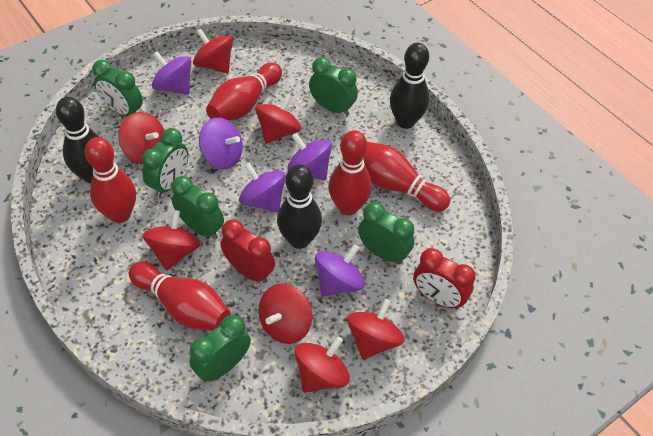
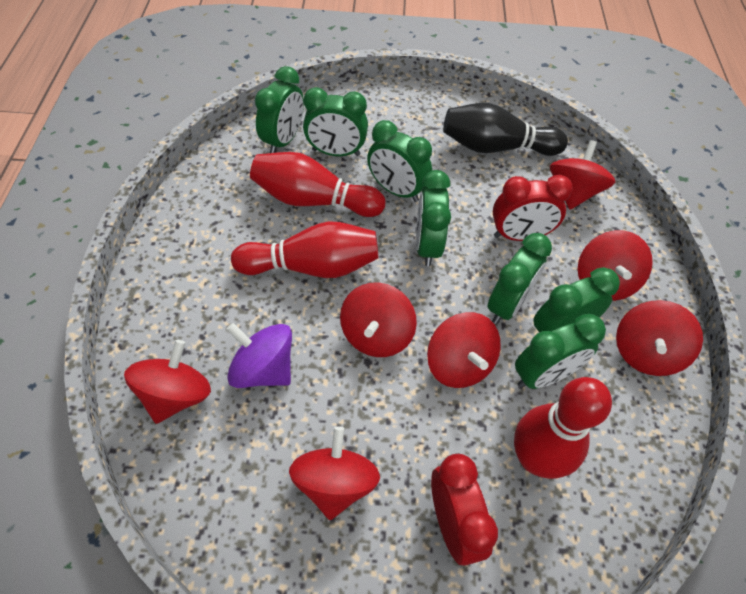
black bowling pin: [56,97,99,184] [277,164,322,249] [390,43,429,129] = 3 -> [443,103,568,156] = 1
green clock: [92,60,143,116] [141,128,188,197] [171,176,224,239] [190,315,251,382] [309,57,358,116] [358,202,414,264] = 6 -> [255,66,304,153] [303,87,368,156] [367,120,432,202] [416,170,451,266] [488,233,552,324] [515,314,606,389] [533,267,620,333] = 7
purple spinning top: [152,51,191,95] [199,117,243,169] [239,163,286,213] [287,133,332,181] [315,244,365,297] = 5 -> [227,323,292,388] = 1
red bowling pin: [84,137,136,223] [129,261,231,331] [206,62,282,121] [329,130,372,215] [363,142,450,212] = 5 -> [231,221,378,278] [250,152,386,217] [514,377,612,479] = 3

